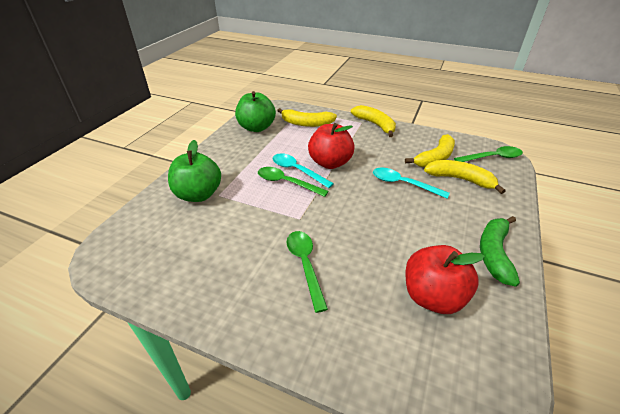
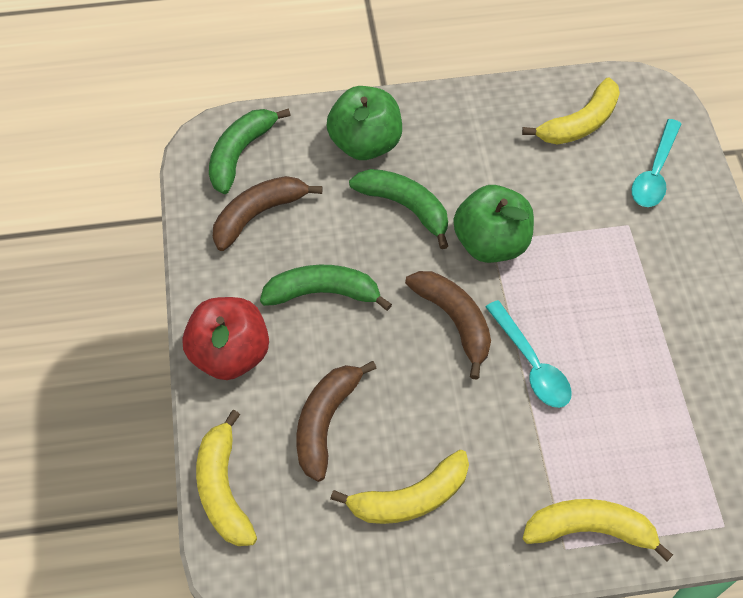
brown banana: none = 0 -> [213,176,322,251] [297,361,377,482] [405,271,491,380] = 3
green banana: [480,216,520,287] = 1 -> [209,108,291,194] [260,265,392,311] [349,169,448,249] = 3
green spoon: [258,167,329,197] [287,231,328,313] [454,146,523,162] = 3 -> none = 0
red apple: [308,123,355,169] [405,245,485,314] = 2 -> [182,297,269,380] = 1

